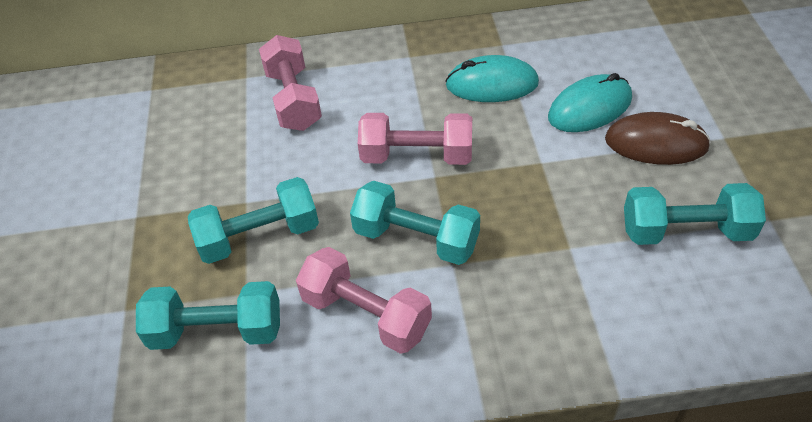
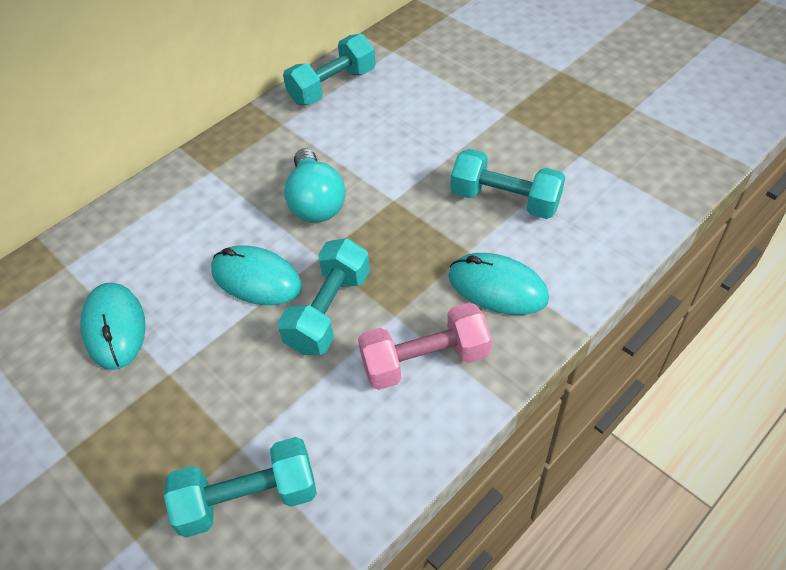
brown mouse: [605,112,711,165] = 1 -> none = 0
pink dumbbell: [259,35,322,131] [296,247,432,354] [358,113,472,165] = 3 -> [358,302,492,390] = 1
turquoise light bulb: none = 0 -> [284,148,346,223] = 1
turquoise mouse: [445,55,539,102] [548,73,632,132] = 2 -> [81,282,146,370] [211,245,302,305] [449,253,549,315] = 3

